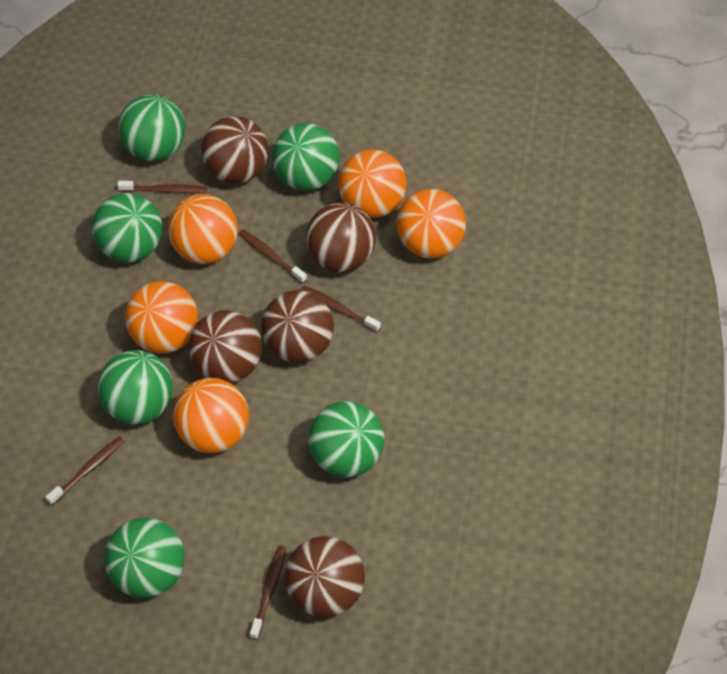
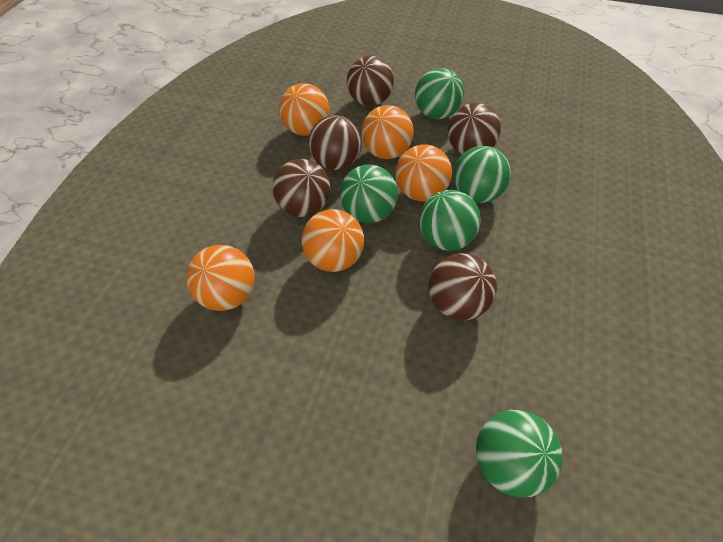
brown toothbrush: [46,436,124,505] [117,181,207,194] [238,229,307,284] [250,546,286,640] [300,285,381,332] = 5 -> none = 0
green ball: [92,193,163,263] [98,350,173,425] [104,518,185,598] [118,94,185,161] [272,123,340,191] [308,401,384,478] = 6 -> [340,164,398,223] [415,68,464,119] [419,190,481,251] [453,146,511,203] [476,410,563,497] = 5

